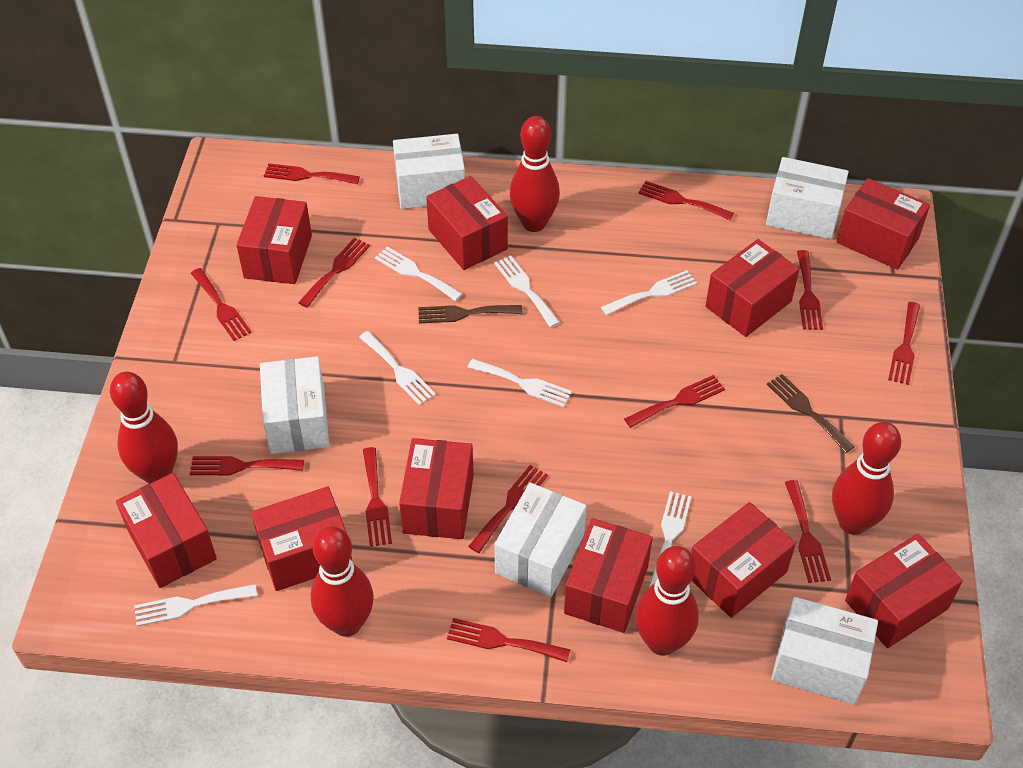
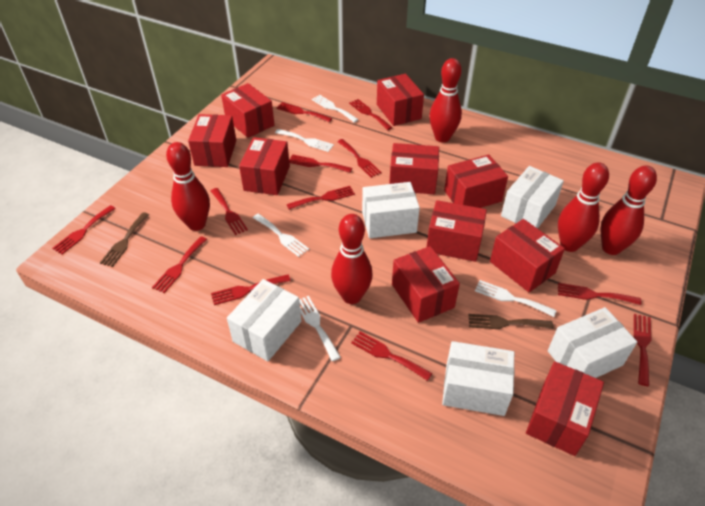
white fork: [134,584,257,626] [359,331,436,405] [375,246,462,301] [467,358,572,407] [494,255,560,327] [601,270,697,315] [649,491,691,587] = 7 -> [253,214,309,257] [275,129,334,152] [299,296,341,361] [312,95,359,123] [475,280,557,317] = 5

